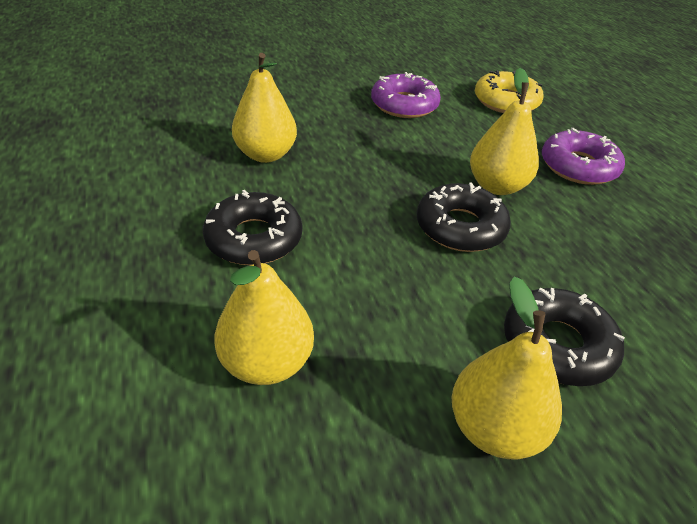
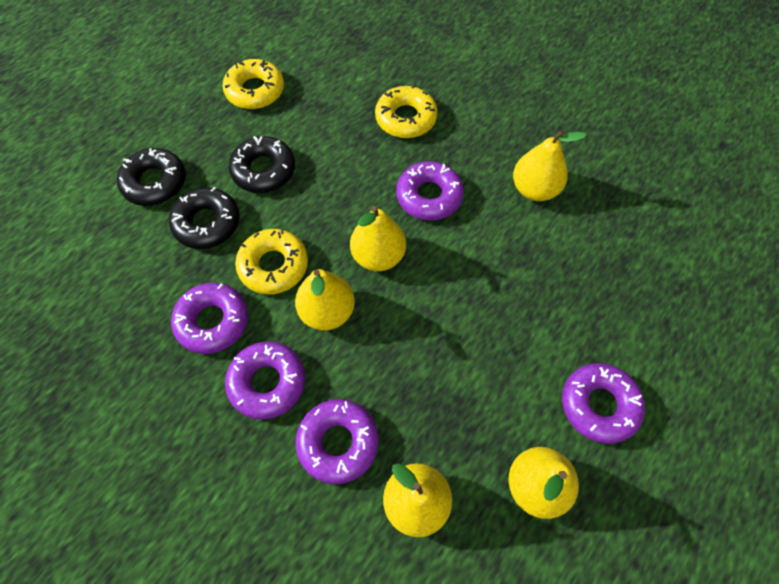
purple donut: [371,72,441,118] [542,128,625,185] = 2 -> [171,283,248,354] [225,342,305,419] [296,399,379,484] [396,161,464,221] [562,363,645,444] = 5
yellow donut: [475,70,544,113] = 1 -> [222,59,284,109] [235,229,308,294] [375,85,438,138] = 3
yellow pear: [214,250,314,385] [232,53,297,163] [451,276,562,459] [470,68,539,195] = 4 -> [295,269,355,330] [350,206,406,271] [383,463,452,537] [509,447,579,519] [513,130,586,201] = 5

